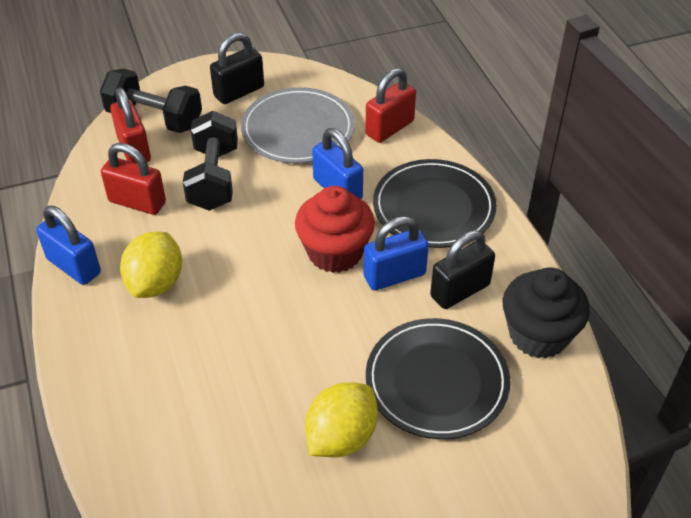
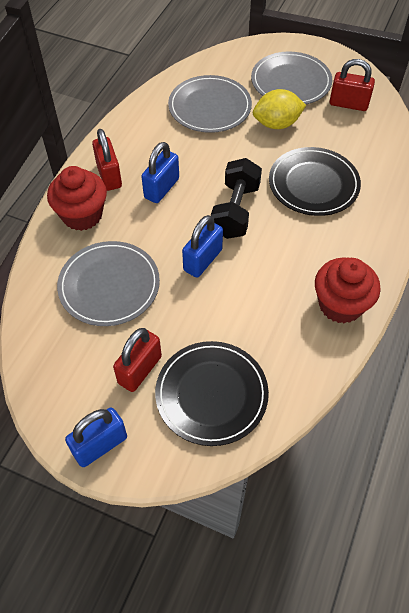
black cupcake: [503,267,590,358] = 1 -> none = 0
black dumbbell: [100,68,202,133] [183,111,238,211] = 2 -> [211,158,262,239] = 1
black padlock: [210,33,264,104] [430,230,495,309] = 2 -> none = 0
grey plate: [241,87,355,163] = 1 -> [57,241,160,326] [168,75,252,133] [251,52,332,104] = 3
red cupcake: [295,186,375,273] = 1 -> [47,166,107,231] [315,258,380,324] = 2
yellow lemon: [120,232,182,298] [305,382,378,457] = 2 -> [253,89,306,129] = 1

